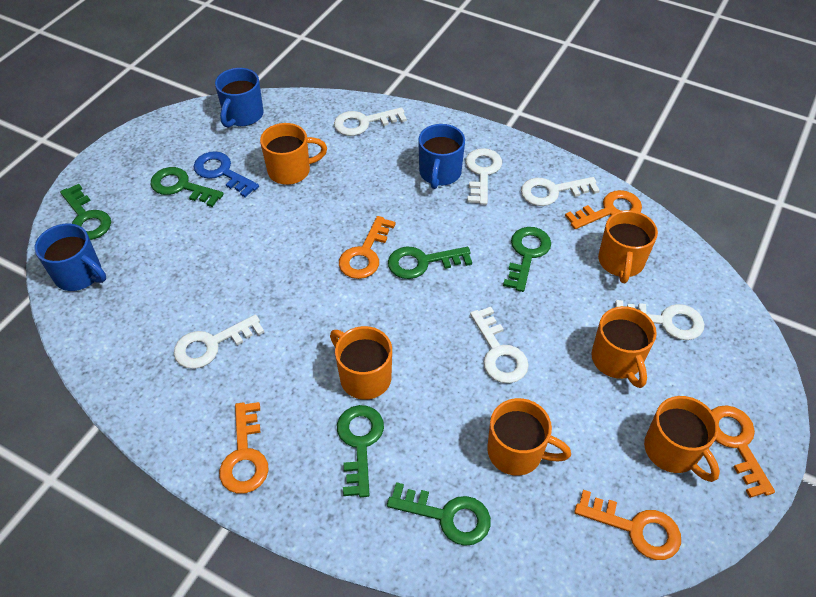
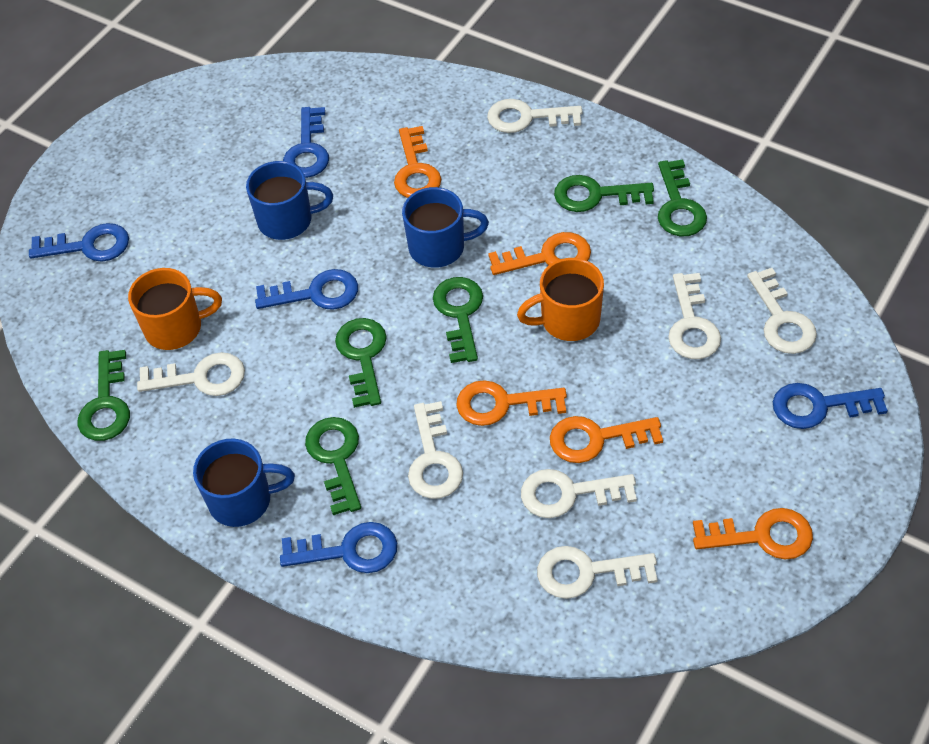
blue key: [194,151,259,197] = 1 -> [29,223,129,262] [255,269,358,310] [280,522,397,573] [283,107,329,178] [773,383,888,429] = 5
orange mug: [260,123,327,185] [330,326,392,400] [487,398,571,476] [591,306,657,388] [598,210,658,283] [644,396,720,482] = 6 -> [128,268,222,350] [517,258,604,341] = 2
white key: [174,315,264,369] [334,107,407,136] [466,148,502,205] [470,307,529,383] [521,177,600,206] [616,300,704,340] = 6 -> [137,352,245,396] [408,401,463,499] [487,99,582,133] [521,469,637,518] [537,546,658,599] [668,273,721,359] [747,268,817,354] = 7

